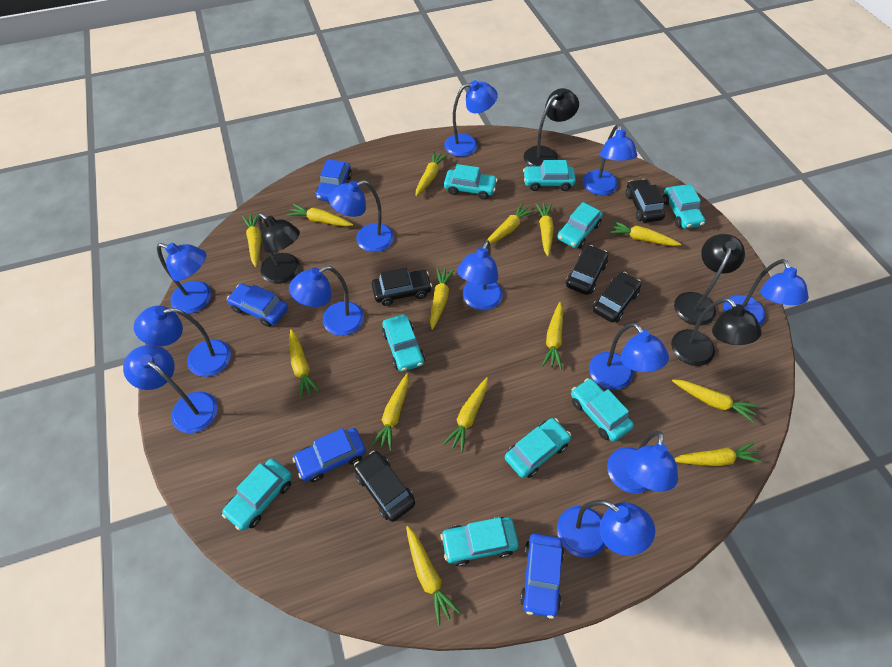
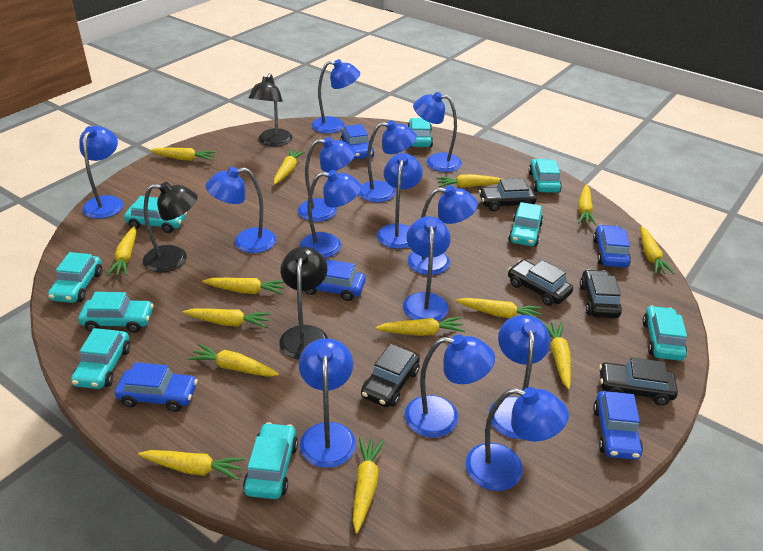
black lamp: [258,213,300,284] [524,88,579,166] [671,298,762,366] [674,234,745,326] = 4 -> [143,182,198,273] [249,73,293,146] [280,247,328,360] = 3
blue car: [227,284,288,327] [292,428,366,482] [316,159,352,201] [520,534,564,619] = 4 -> [115,362,198,412] [305,260,366,301] [340,124,374,159] [593,225,631,267] [593,391,643,460] = 5
blue lamp: [123,345,218,433] [134,306,231,377] [157,243,212,314] [289,266,364,336] [328,180,394,252] [444,80,498,157] [457,240,503,310] [557,500,655,558] [583,124,637,195] [589,323,669,390] [607,431,678,493] [724,259,809,326] = 12 -> [79,126,123,219] [206,167,276,253] [298,137,355,222] [299,338,356,468] [300,170,362,258] [312,59,360,133] [359,120,417,202] [377,153,423,249] [403,216,451,321] [405,335,495,437] [407,185,478,275] [413,92,462,172] [465,387,569,491] [489,315,550,439] = 14

